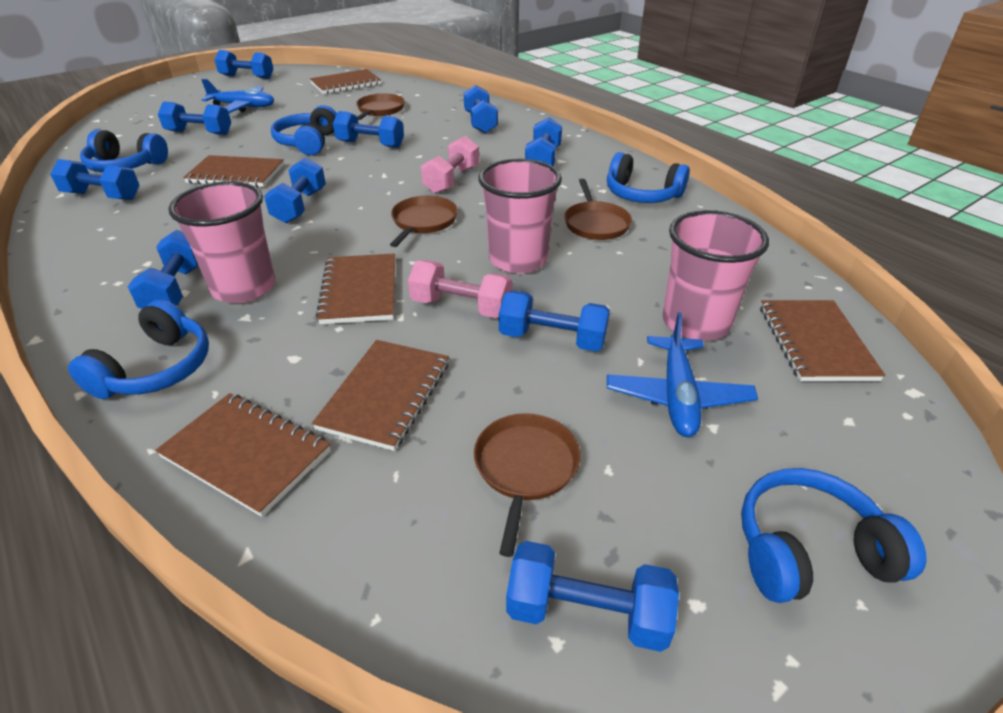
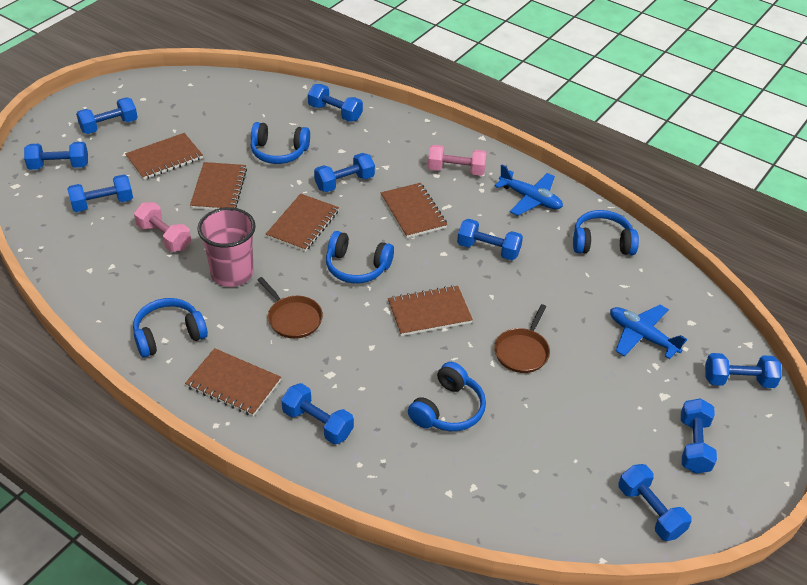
brown pan: [356,94,405,120] [390,196,458,247] [474,413,580,557] [564,179,632,240] = 4 -> [258,277,323,339] [494,304,550,373] = 2
pink cup: [168,181,275,303] [478,159,562,274] [663,210,769,341] = 3 -> [197,207,256,287] = 1

